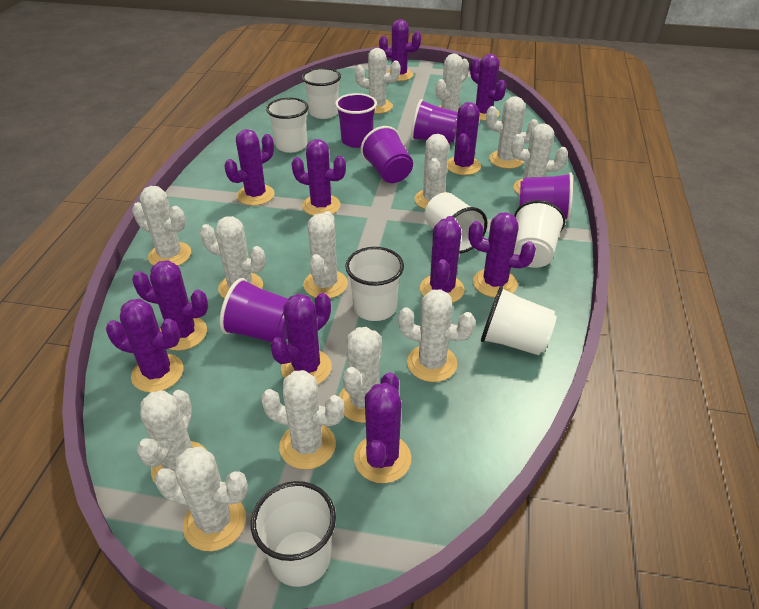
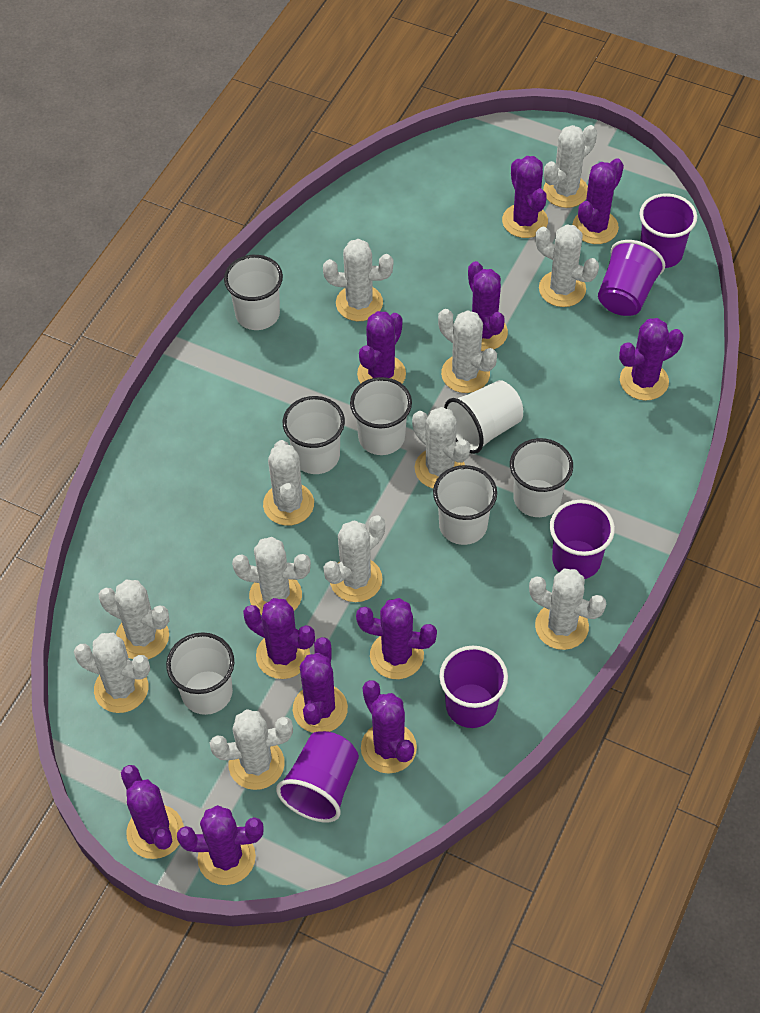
white cactus: [132,186,191,266] [137,390,208,484] [154,447,248,551] [200,216,265,299] [261,370,345,470] [303,211,348,298] [339,327,382,423] [355,48,401,114] [398,289,475,382] [415,134,449,209] [436,54,469,112] [486,96,538,169] [511,123,568,195] = 13 -> [74,632,150,713] [99,580,169,659] [210,709,293,790] [232,537,311,615] [263,440,314,526] [323,239,393,321] [323,515,385,602] [412,407,470,489] [438,309,497,393] [529,569,606,650] [535,224,599,307] [543,125,597,208] = 12

